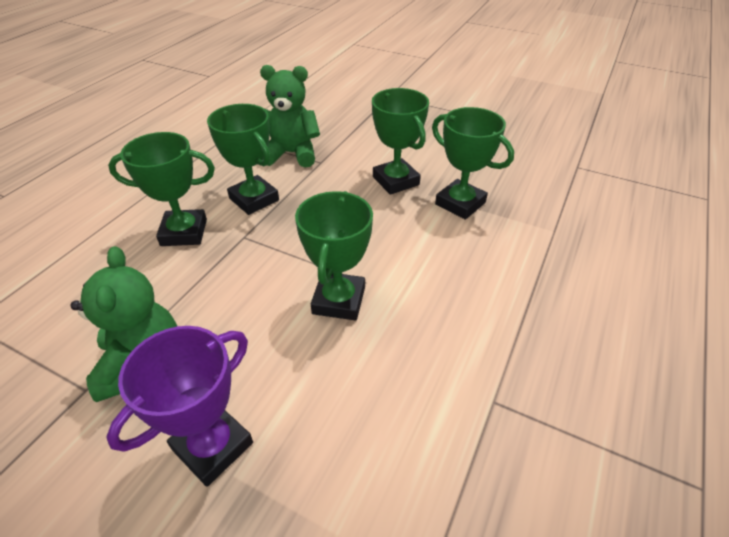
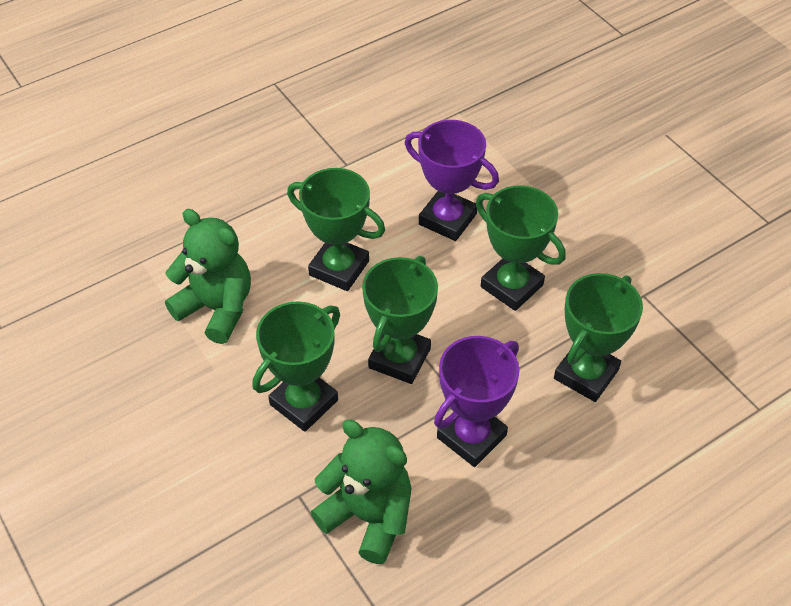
purple trophy: [106,326,253,487] = 1 -> [405,120,499,241] [434,336,519,467] = 2

